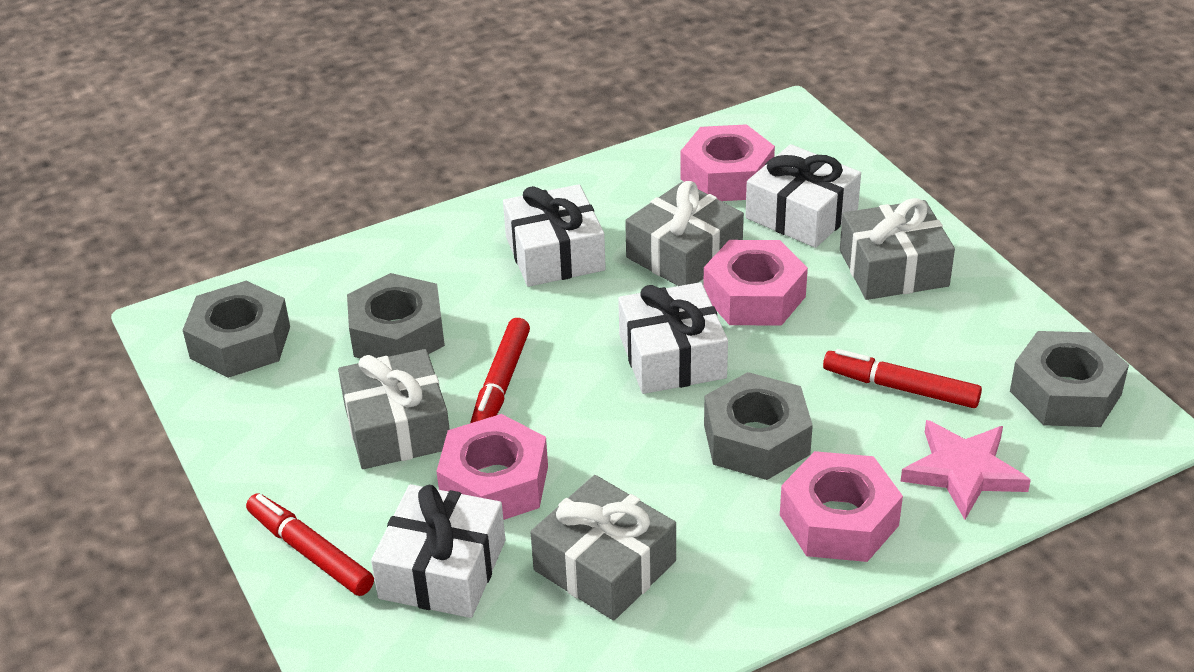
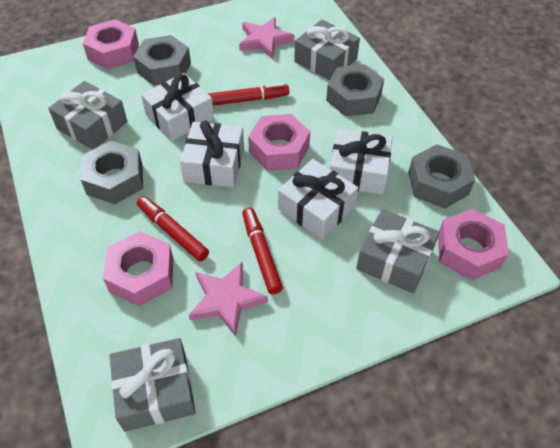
pink star: [900,420,1031,520] = 1 -> [189,262,268,337] [239,17,295,59] = 2

